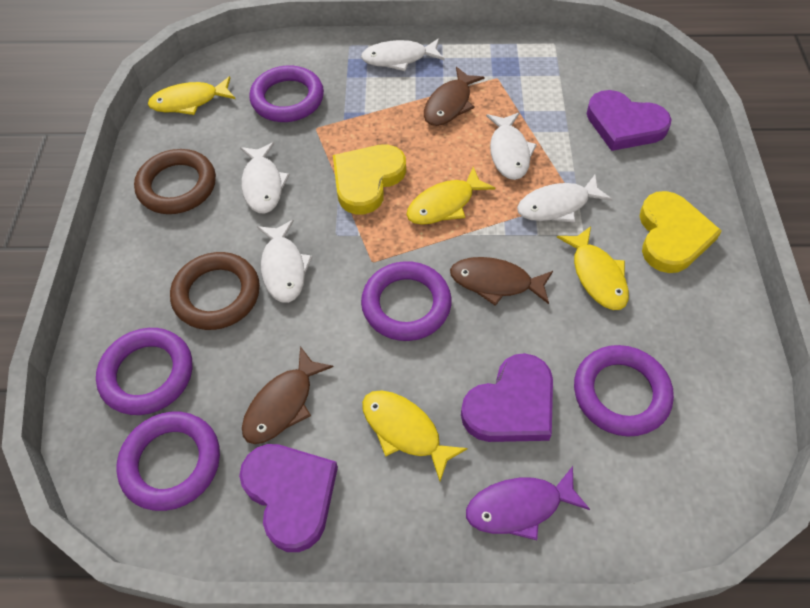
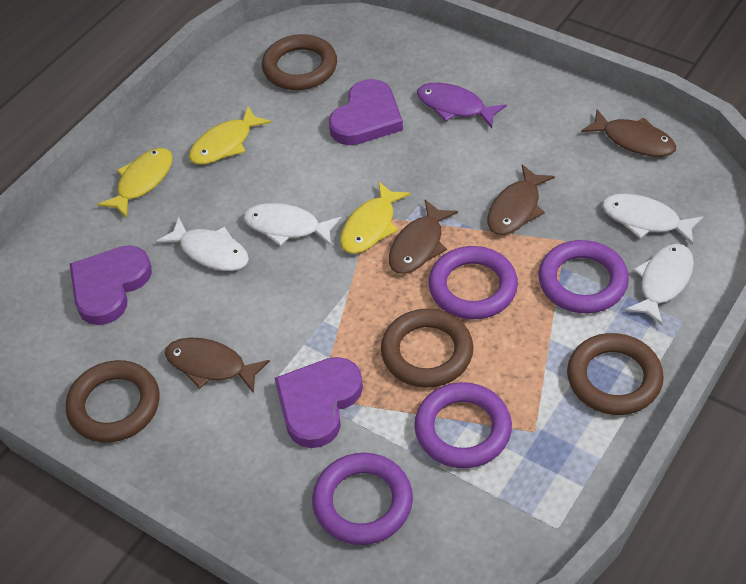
brown fish: [242,346,333,444] [424,67,485,126] [450,257,553,306] = 3 -> [165,337,270,393] [389,200,458,274] [487,164,555,235] [581,109,676,157] = 4
brown ring: [134,149,216,214] [170,252,260,330] = 2 -> [66,360,160,443] [262,34,337,90] [381,309,474,388] [567,333,664,415] = 4
purple ring: [96,328,192,415] [116,412,220,511] [249,65,324,122] [361,261,452,341] [574,345,674,437] = 5 -> [312,453,413,545] [414,382,512,468] [429,246,518,319] [539,240,629,314] = 4
white fish: [240,142,290,214] [257,220,312,303] [361,38,444,71] [486,113,537,180] [517,175,613,223] = 5 -> [157,217,249,271] [244,203,342,246] [602,194,703,245] [625,244,694,325] = 4
yellow fish: [148,76,235,115] [362,390,468,481] [406,167,495,225] [557,226,629,310] = 4 -> [97,148,173,218] [189,106,271,164] [340,181,411,254] = 3
yellow heart: [333,144,406,214] [639,191,722,273] = 2 -> none = 0

